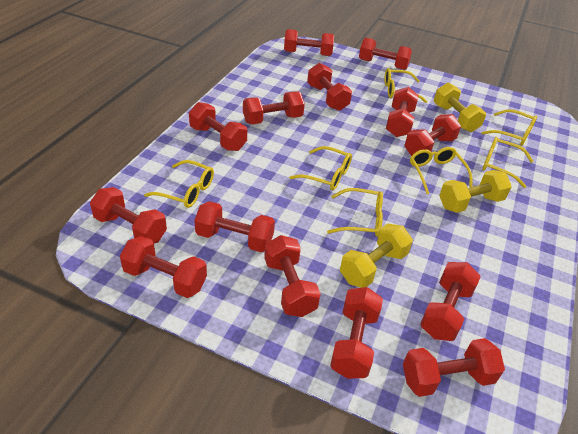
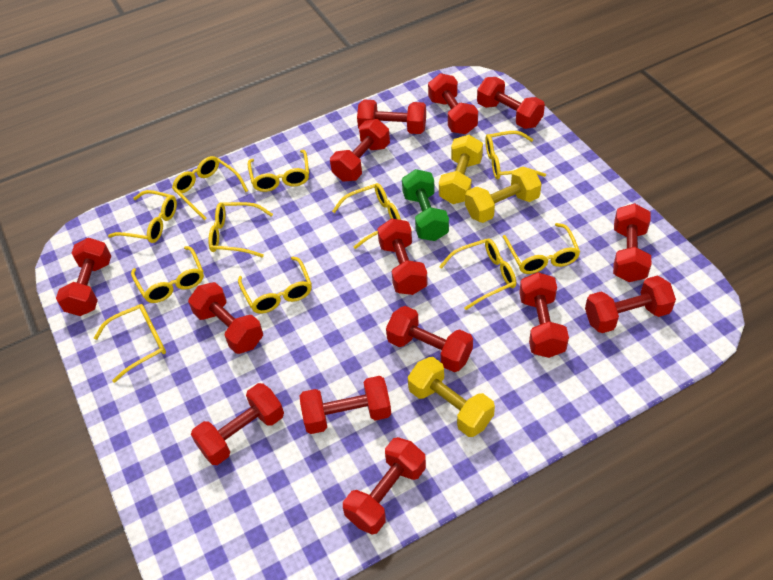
green dumbbell: none = 0 -> [402,169,449,241] = 1
yellow glasses: [144,160,214,208] [289,146,352,190] [327,188,383,237] [384,68,428,103] [410,147,472,194] [481,109,537,146] [482,137,534,188] = 7 -> [94,304,166,383] [108,190,177,243] [131,246,204,303] [172,156,248,220] [208,202,273,257] [238,257,312,314] [248,150,309,192] [332,183,401,249] [439,238,516,310] [485,131,546,179] [503,223,580,274] = 11

